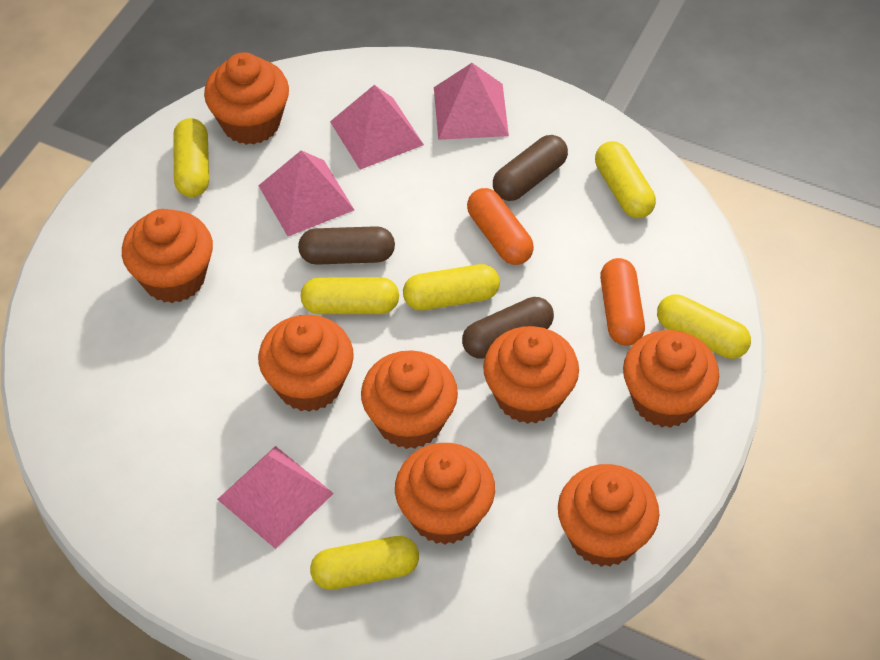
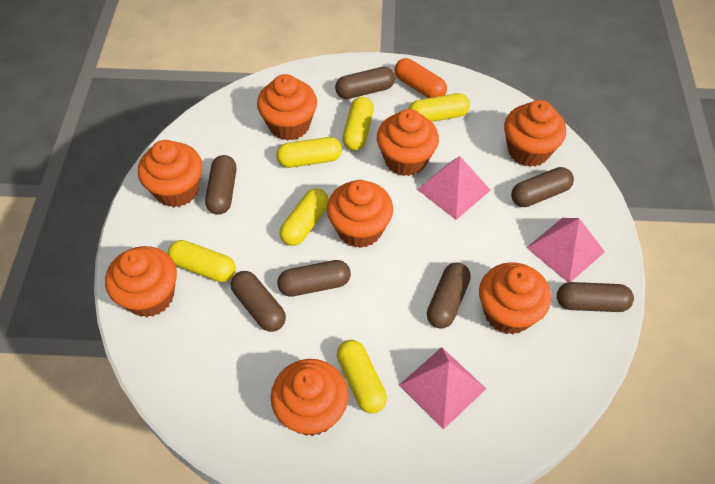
brown capsule: [298,226,395,265] [462,297,554,359] [493,135,568,201] = 3 -> [205,155,236,215] [231,271,286,332] [277,260,351,297] [335,67,395,99] [427,262,471,329] [511,167,574,207] [557,282,634,312] = 7
orange capsule: [467,188,534,265] [600,258,645,346] = 2 -> [394,58,447,98] = 1
pink pyramid: [217,446,334,549] [258,150,354,236] [330,85,424,170] [434,63,509,140] = 4 -> [399,347,486,430] [417,156,491,220] [526,218,605,282] = 3

